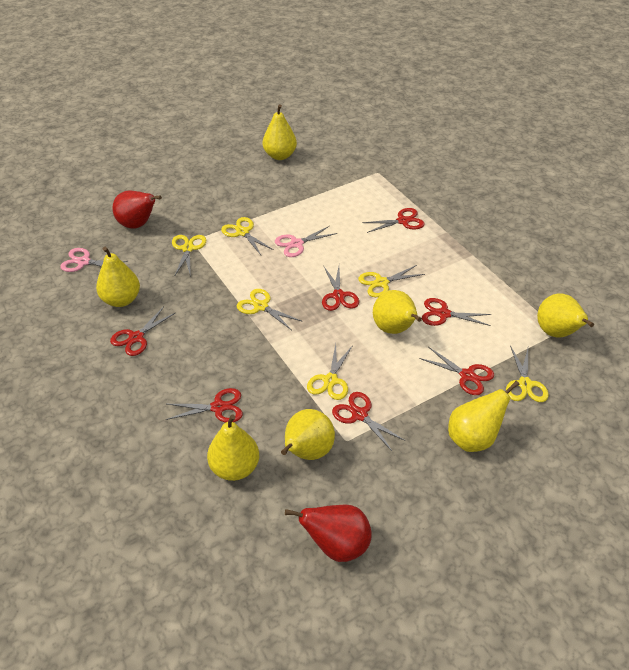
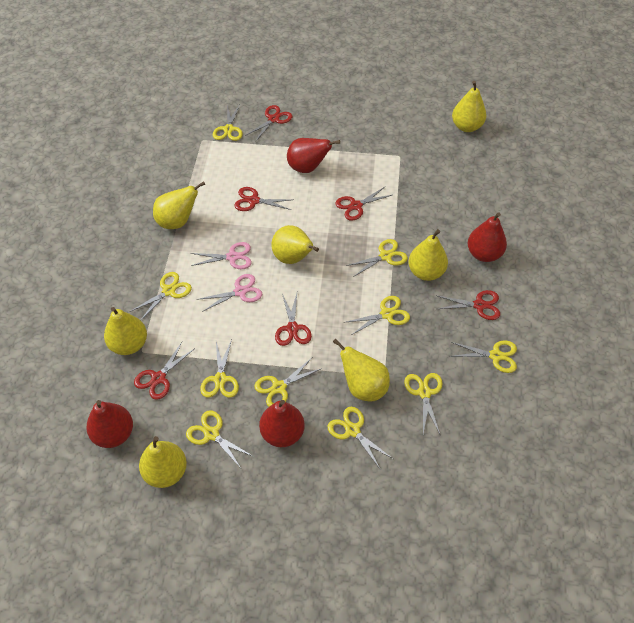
red pear: [112,191,162,229] [285,505,372,562] = 2 -> [86,400,133,448] [259,400,305,447] [287,138,340,173] [468,212,507,262] = 4
red scissors: [110,306,175,356] [166,388,243,422] [322,267,359,311] [332,392,406,451] [362,208,425,233] [419,347,494,395] [422,298,491,326] = 7 -> [134,341,194,400] [234,187,294,211] [245,105,292,142] [275,294,312,346] [335,186,392,221] [438,290,500,320] = 6
yellow scissors: [172,235,206,277] [221,217,274,255] [237,289,303,330] [307,344,353,400] [358,265,425,297] [506,345,549,402] = 6 -> [130,272,192,321] [186,410,254,468] [200,340,239,398] [213,104,243,141] [254,358,322,407] [328,407,393,470] [346,239,408,277] [346,296,410,335] [404,373,443,434] [450,340,517,373] = 10

